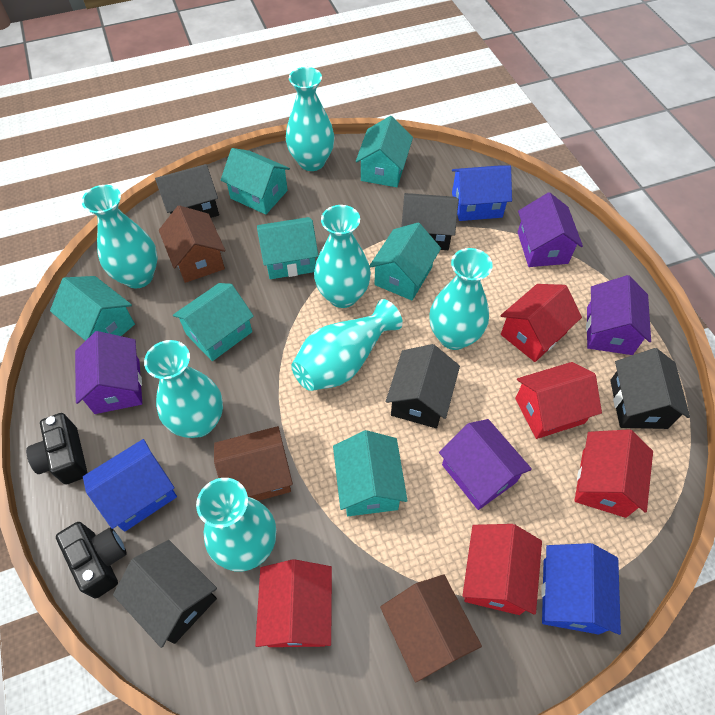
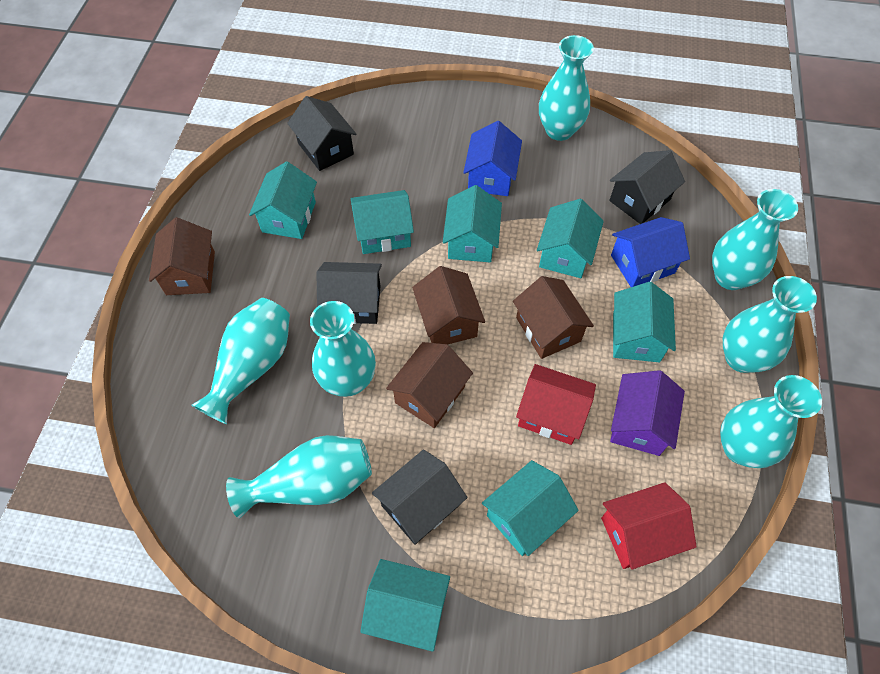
black camera: [26,413,88,485] [56,522,127,599] = 2 -> none = 0
black house: [113,540,217,648] [155,164,219,218] [386,344,460,428] [401,193,459,250] [610,348,690,429] = 5 -> [287,96,356,171] [317,262,382,324] [372,450,468,545] [609,150,685,224] = 4
blue house: [83,439,177,532] [452,165,512,221] [541,543,621,635] = 3 -> [463,121,522,196] [611,217,690,287] = 2
brown house: [159,205,225,283] [214,426,293,501] [380,574,482,683] = 3 -> [149,217,215,295] [386,342,473,428] [412,266,485,345] [513,276,594,359] = 4
purple house: [75,331,142,414] [439,419,532,510] [518,192,583,267] [586,275,651,355] = 4 -> [610,370,685,456] = 1
red house: [255,559,332,647] [462,524,542,615] [500,284,582,362] [515,362,602,439] [575,429,653,518] = 5 -> [516,364,596,445] [601,482,697,570] = 2

